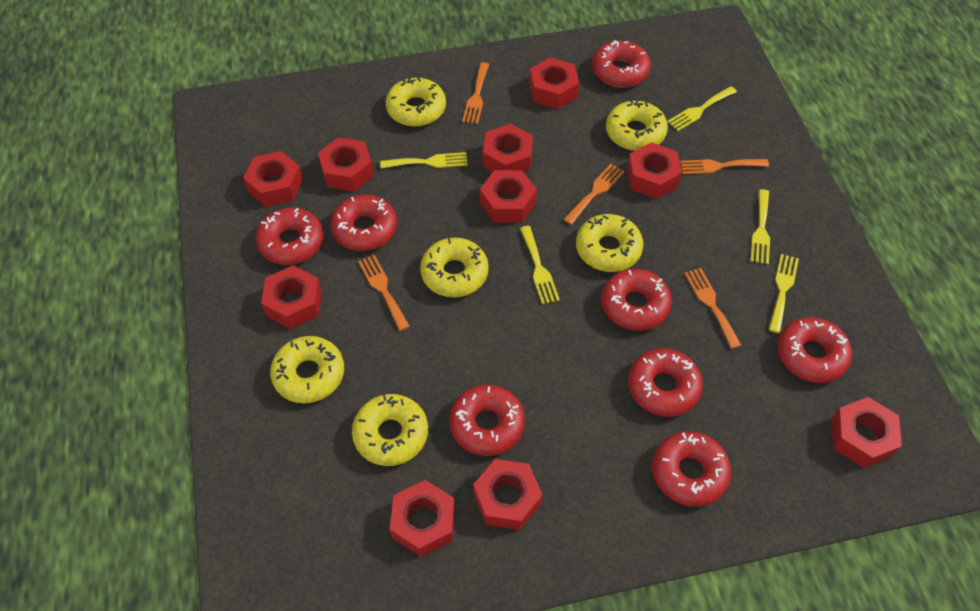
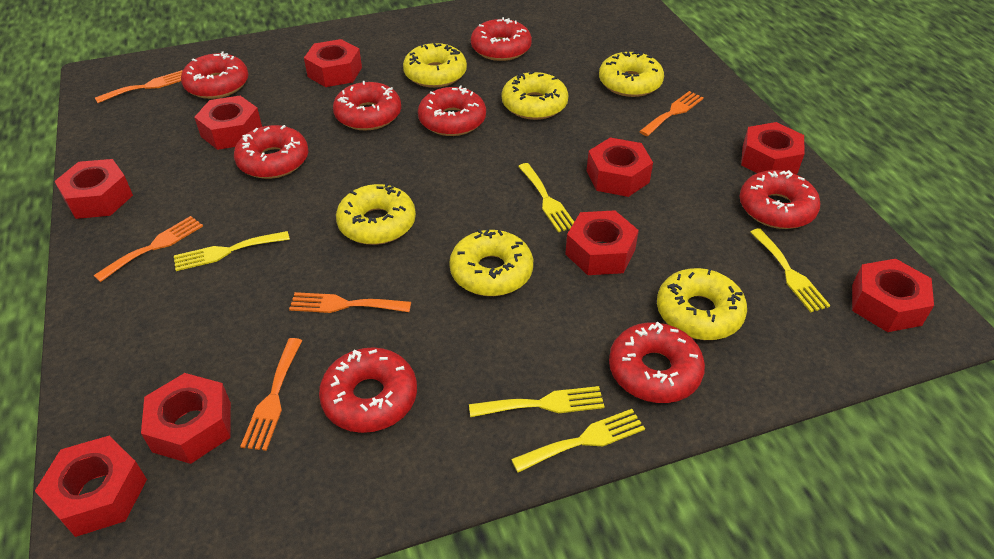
red nut: [243,151,303,207] [261,265,322,329] [318,137,374,192] [390,480,455,557] [473,459,543,530] [480,170,537,223] [483,124,533,172] [529,58,579,109] [627,142,682,199] [832,397,902,468] = 10 -> [35,436,147,537] [54,159,133,219] [141,373,231,464] [194,96,262,150] [304,39,362,87] [565,210,639,275] [587,137,653,197] [741,122,805,174] [852,259,934,332] = 9

